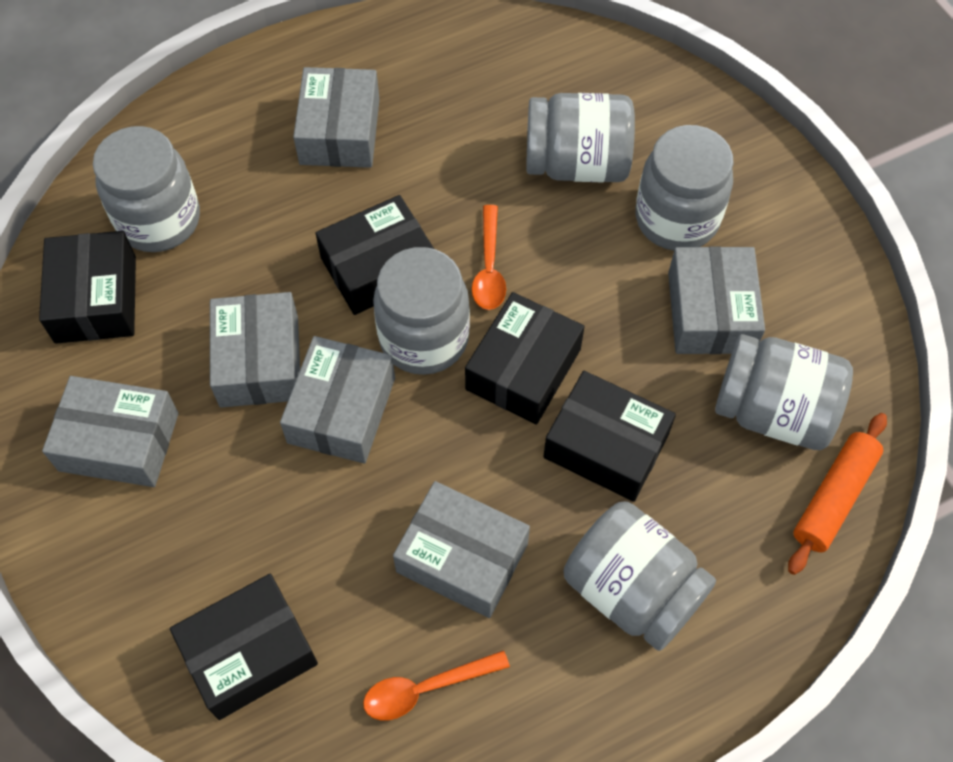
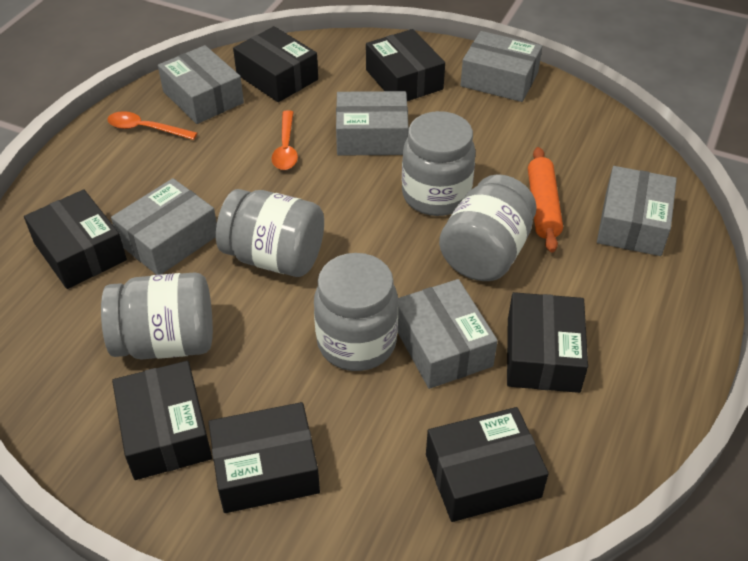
black box: [39,231,136,344] [170,574,318,720] [316,195,434,315] [465,292,585,425] [543,371,676,502] = 5 -> [24,189,127,289] [112,361,212,480] [208,402,320,513] [233,26,318,102] [366,29,445,101] [426,407,549,522] [507,292,588,393] = 7
grey jar: [93,126,200,252] [373,247,470,375] [526,93,635,183] [564,501,716,651] [635,125,734,251] [715,334,853,450] = 6 -> [101,272,213,360] [216,189,324,277] [314,253,398,371] [402,111,476,216] [439,174,537,281] = 5

